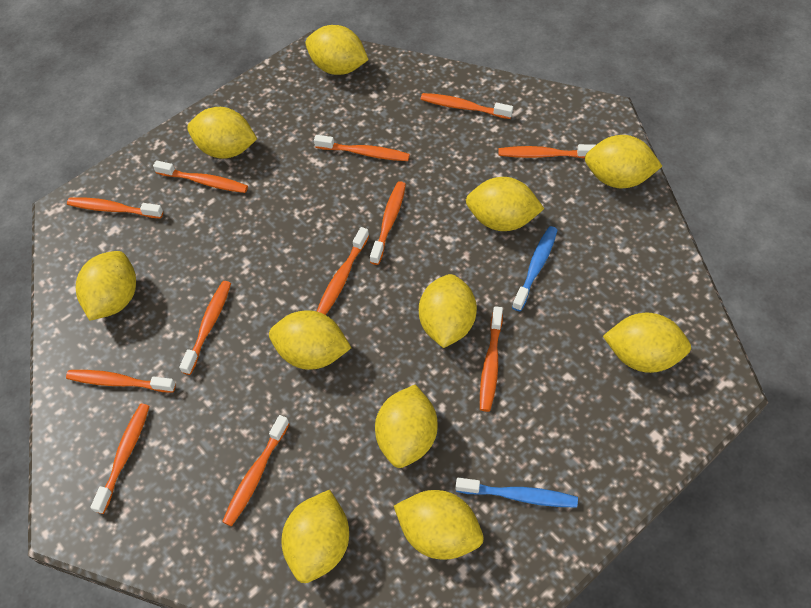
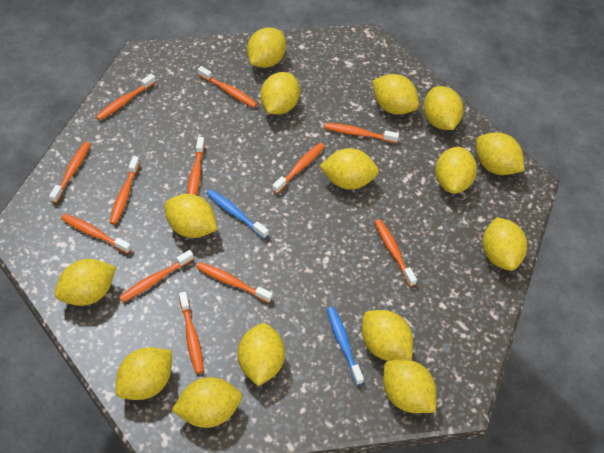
yellow lemon: [76,251,136,321] [187,107,257,159] [269,310,351,370] [281,490,349,583] [305,25,369,75] [375,385,438,468] [394,490,484,560] [419,274,477,348] [466,177,544,231] [585,135,662,188] [603,313,691,373] = 11 -> [55,259,116,306] [115,347,172,400] [164,194,217,238] [171,377,242,428] [238,323,285,386] [247,27,286,68] [260,72,300,115] [319,148,379,190] [362,310,413,361] [372,74,419,115] [383,359,436,413] [423,86,463,130] [435,147,477,194] [476,132,524,175] [483,217,527,271] = 15

